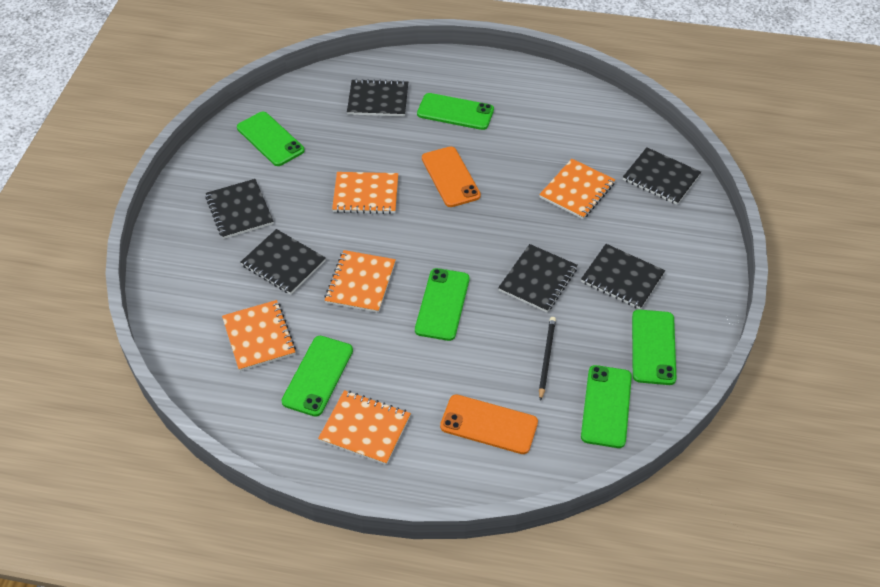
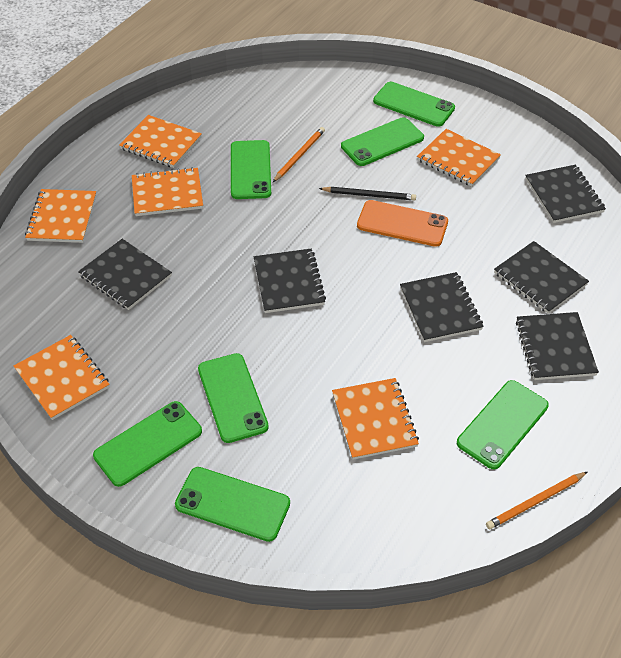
green phone: [237,112,305,166] [282,336,353,417] [415,268,469,341] [417,93,494,130] [581,365,632,448] [632,310,676,385] = 6 -> [93,401,202,487] [175,467,290,542] [198,353,269,443] [231,140,271,199] [341,117,424,166] [373,82,455,127] [457,380,549,469] = 7
orange notebook: [222,300,296,371] [318,390,411,465] [324,250,396,313] [332,172,398,214] [539,159,615,219] = 5 -> [14,335,110,420] [25,189,96,243] [119,115,202,168] [132,167,203,216] [332,378,419,460] [417,129,501,187] = 6
orange pencil: none = 0 -> [273,127,325,182] [486,472,587,530] = 2
orange phone: [422,146,481,207] [440,394,538,454] = 2 -> [357,200,448,247] = 1

